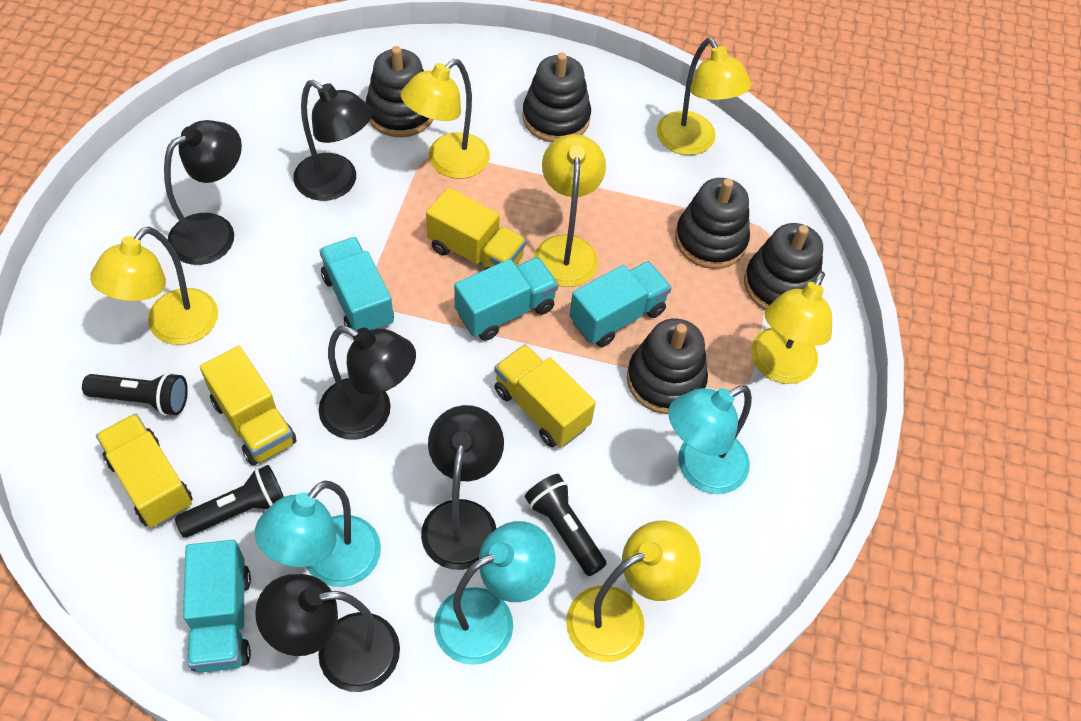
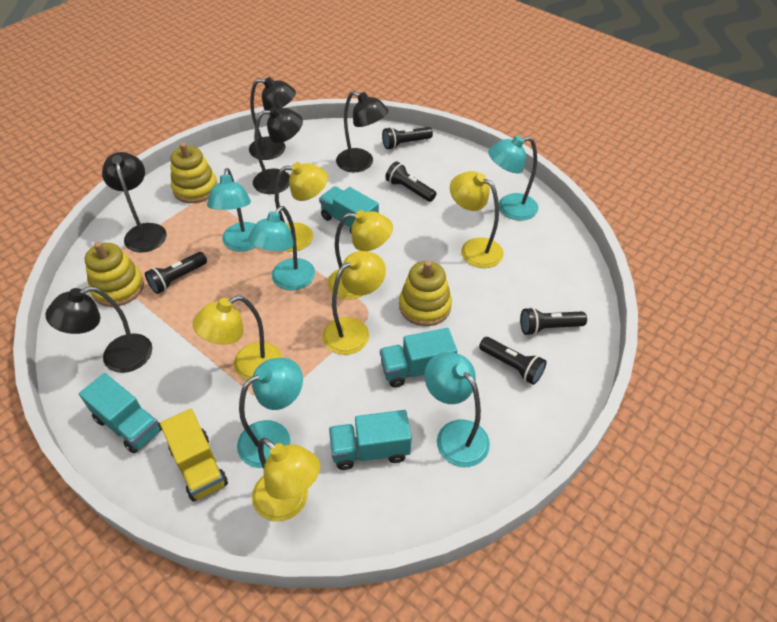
black flashlight: [82,372,188,416] [175,465,284,537] [525,474,607,576] = 3 -> [145,252,207,294] [382,127,433,149] [385,162,436,202] [479,337,547,385] [520,307,587,336] = 5
black stacking toy: [366,46,433,137] [522,53,591,142] [627,318,708,414] [675,178,750,269] [744,223,823,310] = 5 -> none = 0
turquoise lamp: [255,481,381,587] [434,521,556,665] [668,385,752,494] = 3 -> [207,168,256,252] [237,358,303,468] [248,206,315,291] [424,352,490,467] [488,136,538,221] = 5
yellow stacking toy: none = 0 -> [85,242,144,307] [170,143,218,203] [399,261,452,326] = 3
yellow truck: [96,414,193,528] [200,346,297,465] [426,187,526,270] [494,344,596,447] = 4 -> [160,409,228,501] = 1

